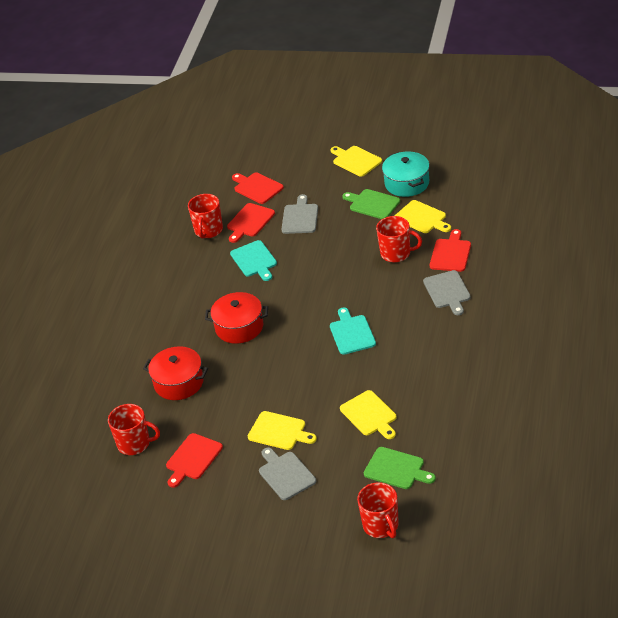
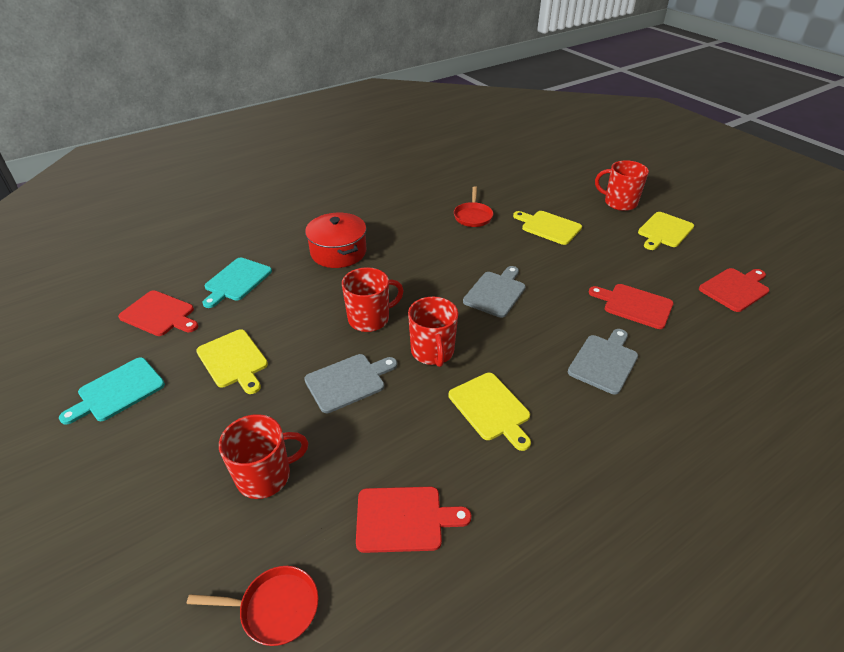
green cutting board: [342,189,400,219] [364,447,436,489] = 2 -> none = 0
red pan: none = 0 -> [187,566,318,646] [454,186,493,227] = 2
red pot: [143,346,208,400] [205,292,268,344] = 2 -> [305,213,367,268] = 1
turquoise pot: [382,151,430,197] = 1 -> none = 0

